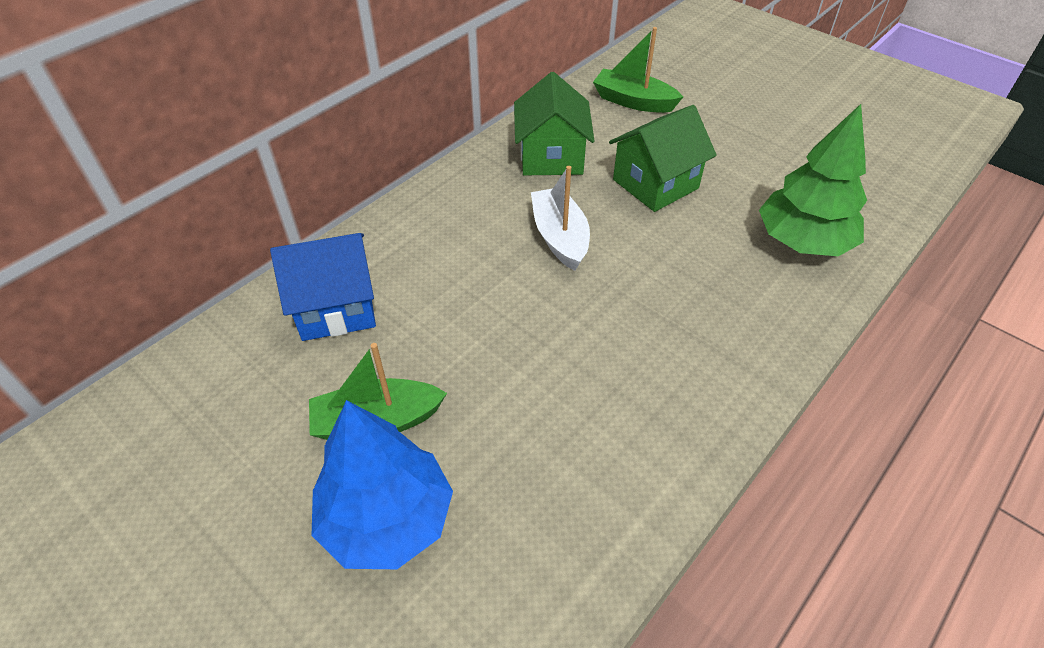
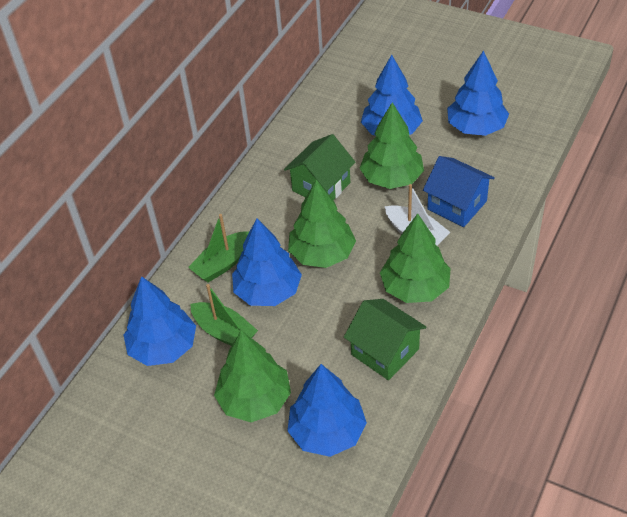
blue tree: [312,400,453,569] = 1 -> [124,276,196,366] [232,218,302,306] [287,364,367,457] [361,55,423,136] [447,50,509,136] = 5
green tree: [759,104,867,256] = 1 -> [214,330,291,422] [288,179,356,268] [360,102,424,189] [380,214,451,303] = 4

